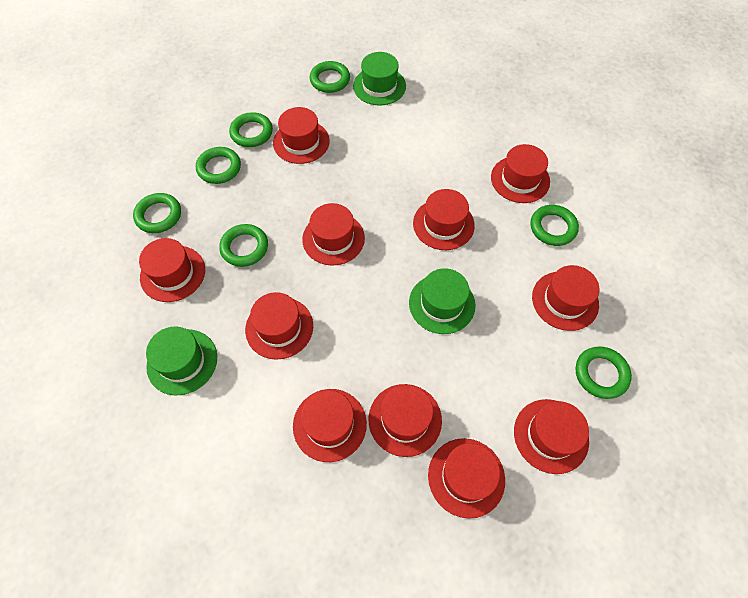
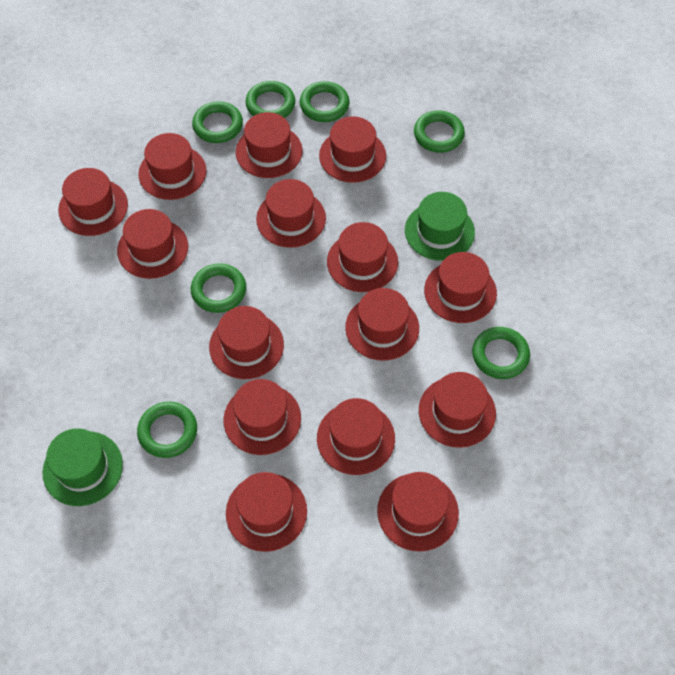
green hat: [146,326,217,396] [353,52,406,106] [409,268,476,334] = 3 -> [42,428,123,506] [405,192,475,261] = 2
red hat: [139,238,205,302] [245,292,313,360] [273,107,330,164] [293,389,367,462] [302,203,365,266] [368,384,442,457] [413,189,475,250] [428,438,505,519] [491,144,550,203] [514,399,589,474] [532,265,600,331] = 11 -> [58,168,128,236] [117,209,188,279] [138,133,206,200] [209,306,284,379] [224,379,301,455] [226,472,307,552] [236,112,302,178] [256,179,326,248] [317,398,395,475] [319,116,386,183] [327,222,398,292] [345,288,419,361] [377,472,459,551] [419,372,496,448] [424,252,497,323] = 15

